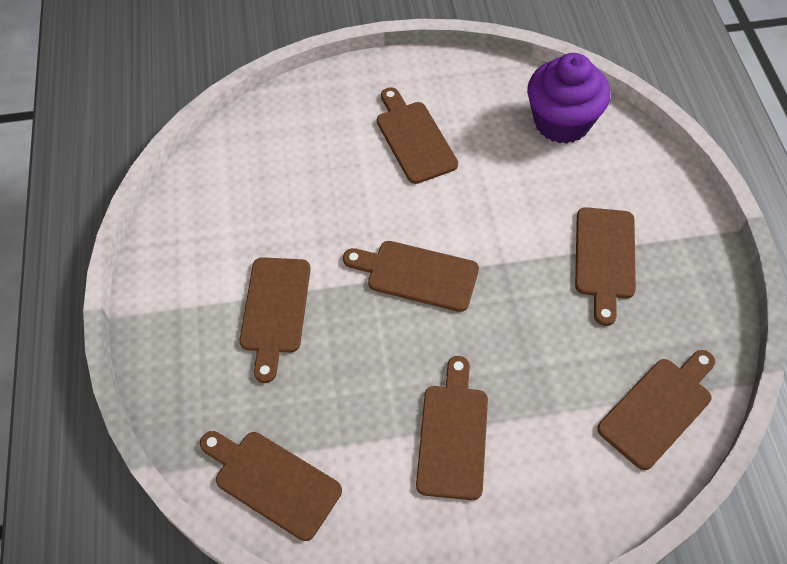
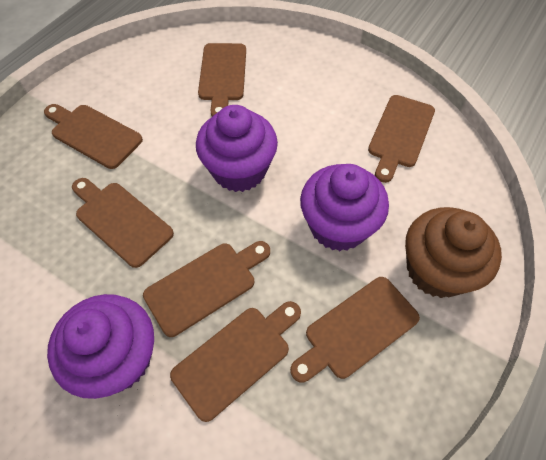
brown cupcake: none = 0 -> [405,207,502,298] = 1
purple cupcake: [527,53,610,144] = 1 -> [47,294,154,399] [196,105,278,192] [300,164,389,251] = 3

